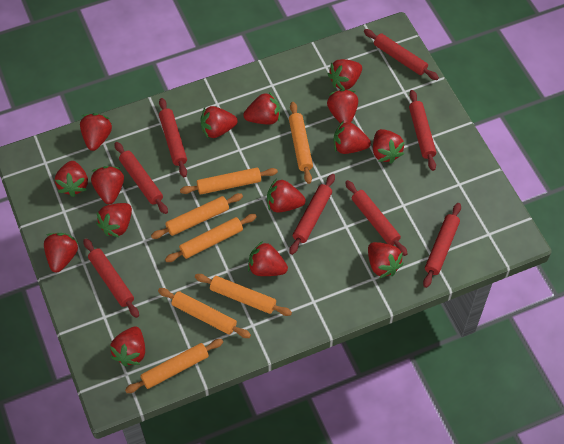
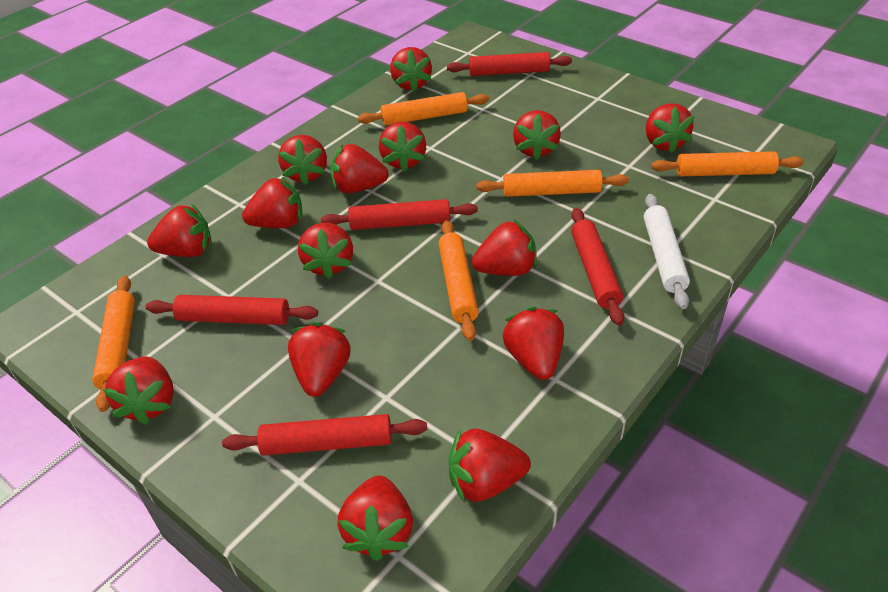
orange rolling pin: [125,339,223,393] [151,193,243,239] [158,288,251,338] [165,214,257,262] [180,168,278,194] [195,274,292,316] [289,102,313,184] = 7 -> [92,276,135,412] [358,92,489,125] [439,220,479,341] [476,170,629,197] [651,151,804,176] = 5
red rolling pin: [83,239,139,318] [114,142,168,214] [159,98,187,177] [289,174,335,255] [345,180,408,256] [364,29,439,80] [409,90,436,171] [423,203,461,288] = 8 -> [146,295,318,325] [222,414,427,456] [321,199,478,230] [447,52,572,76] [571,208,625,326] = 5
white rolling pin: none = 0 -> [644,194,690,309] = 1

